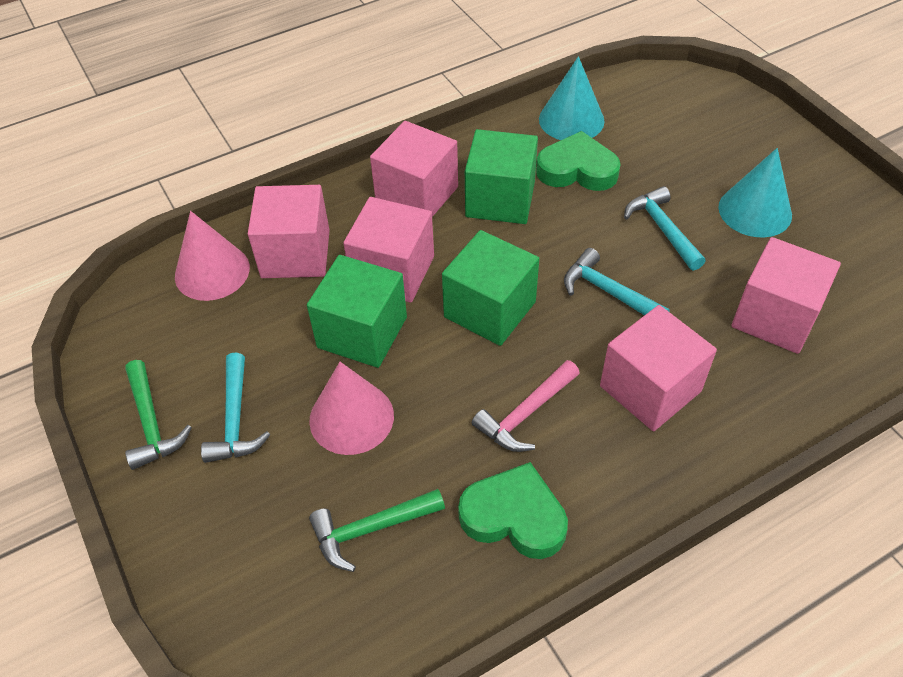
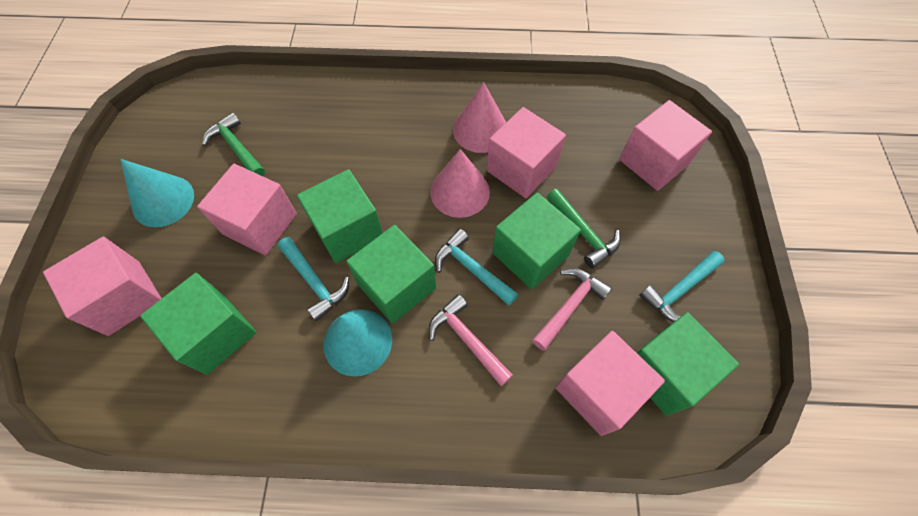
green cube: [307,255,407,368] [442,230,539,346] [465,129,538,224] = 3 -> [140,273,256,375] [297,169,383,263] [346,225,436,324] [492,193,581,290] [636,312,739,416] = 5
green heart: [458,462,568,559] [536,131,621,191] = 2 -> none = 0
pink hammer: [472,360,580,452] = 1 -> [429,294,513,386] [532,268,612,351] = 2

